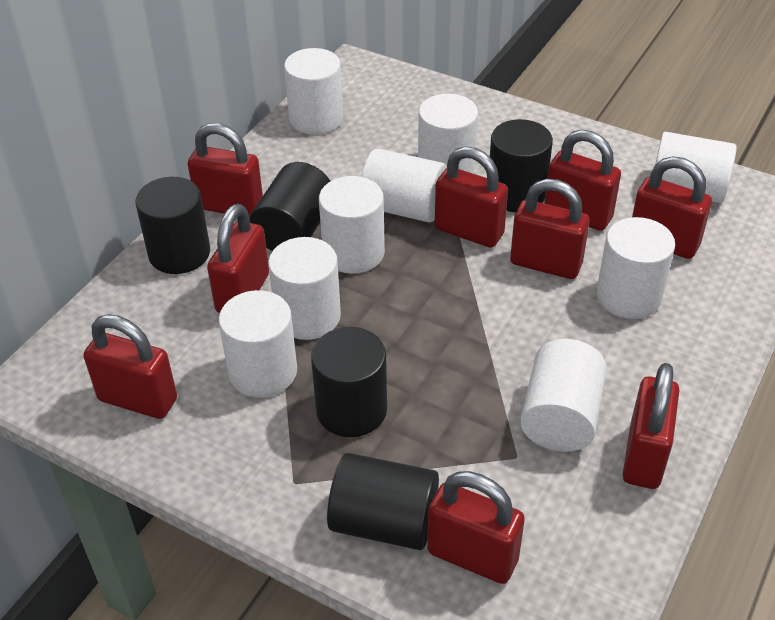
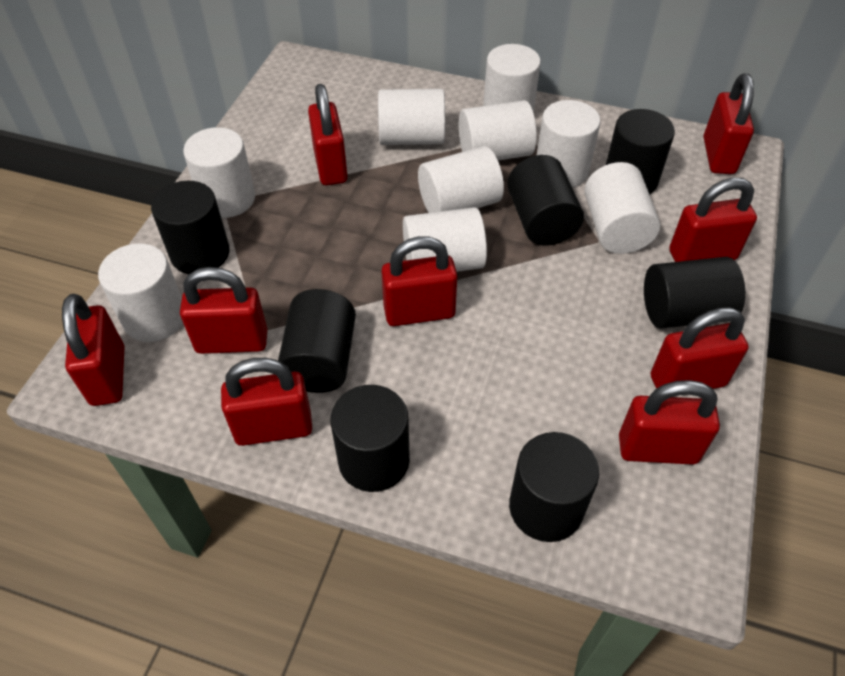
black cylinder: [135,177,210,274] [250,162,330,251] [311,327,387,437] [327,453,439,550] [490,119,553,212] = 5 -> [151,181,230,274] [278,289,356,393] [331,385,410,492] [507,155,584,246] [509,432,599,542] [606,109,675,195] [644,257,745,328] = 7

